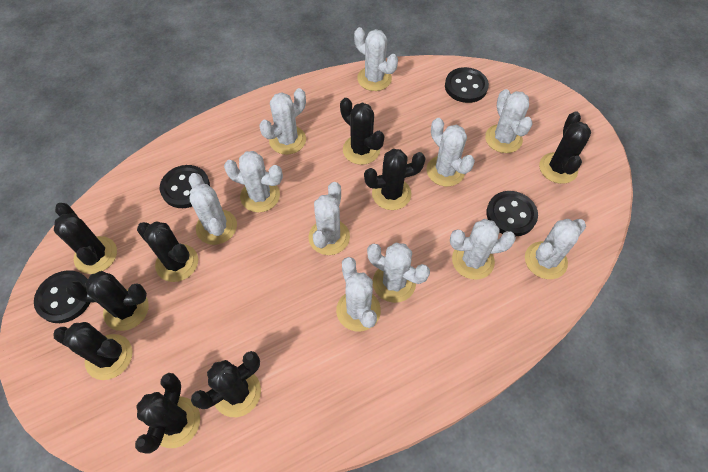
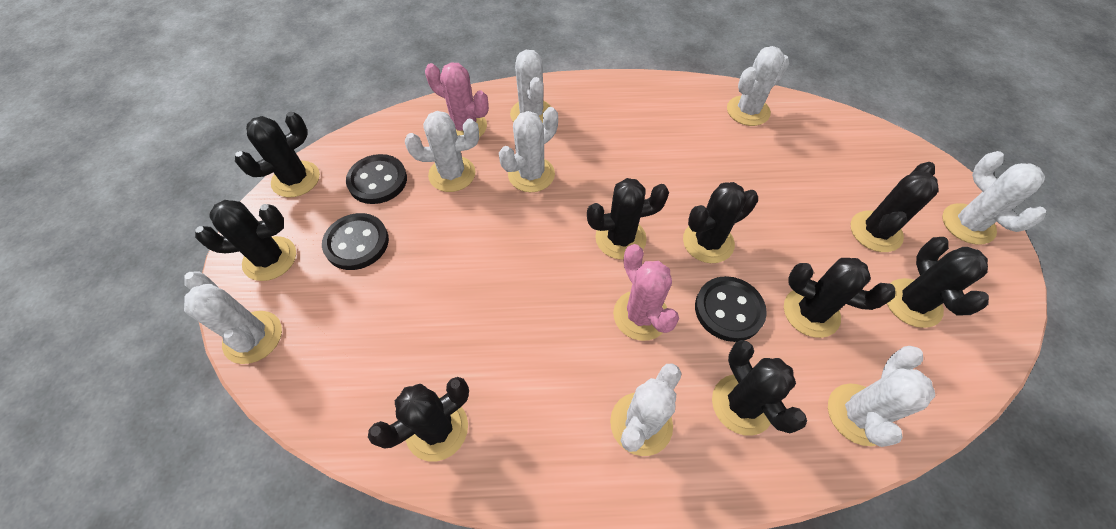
black button: [34,270,91,323] [160,165,210,208] [445,67,489,103] [486,191,538,237] = 4 -> [322,213,389,270] [346,154,407,204] [695,276,767,342] = 3
pink cactus: none = 0 -> [425,62,489,138] [613,244,679,341] = 2
white cactus: [189,173,237,245] [224,151,283,212] [259,88,306,155] [308,182,350,255] [336,257,381,332] [354,27,398,91] [367,242,430,303] [427,118,475,187] [450,219,516,280] [485,89,533,153] [525,219,586,279] = 11 -> [184,272,282,364] [405,111,479,192] [499,107,558,192] [510,50,551,123] [610,364,681,456] [727,46,789,126] [828,346,935,447] [942,151,1046,245] = 8

